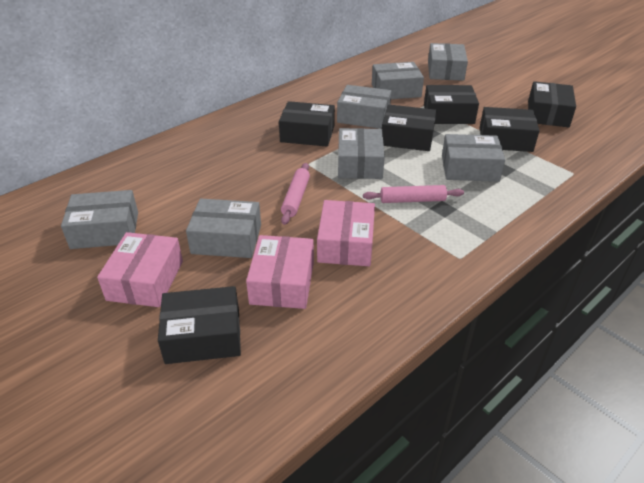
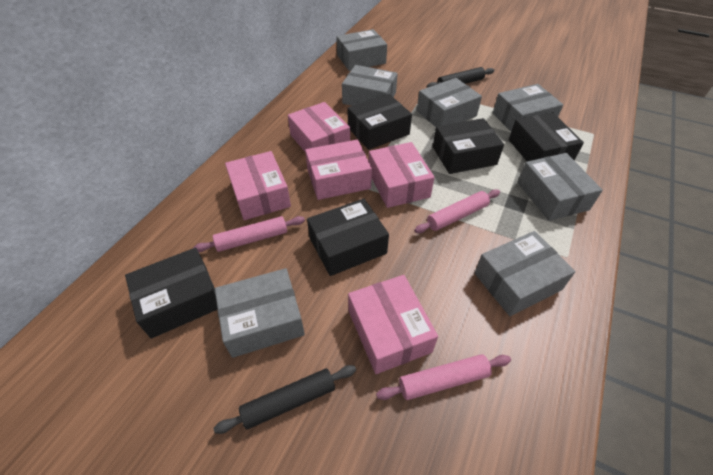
black box: [158,286,241,364] [279,101,335,147] [382,105,436,151] [424,85,479,124] [480,107,540,152] [528,81,576,127] = 6 -> [125,248,218,339] [307,198,389,276] [347,94,412,150] [433,118,504,174] [509,112,584,162] = 5
black rolling pin: none = 0 -> [213,365,356,434] [427,67,494,88] = 2
pink box: [97,232,183,307] [246,235,314,309] [317,200,375,266] = 3 -> [225,151,291,220] [288,102,350,152] [305,140,372,200] [348,275,438,374] [369,142,435,208] = 5
pink rolling pin: [281,163,310,225] [363,185,464,203] = 2 -> [193,216,305,252] [376,354,511,400] [414,189,500,233] = 3

